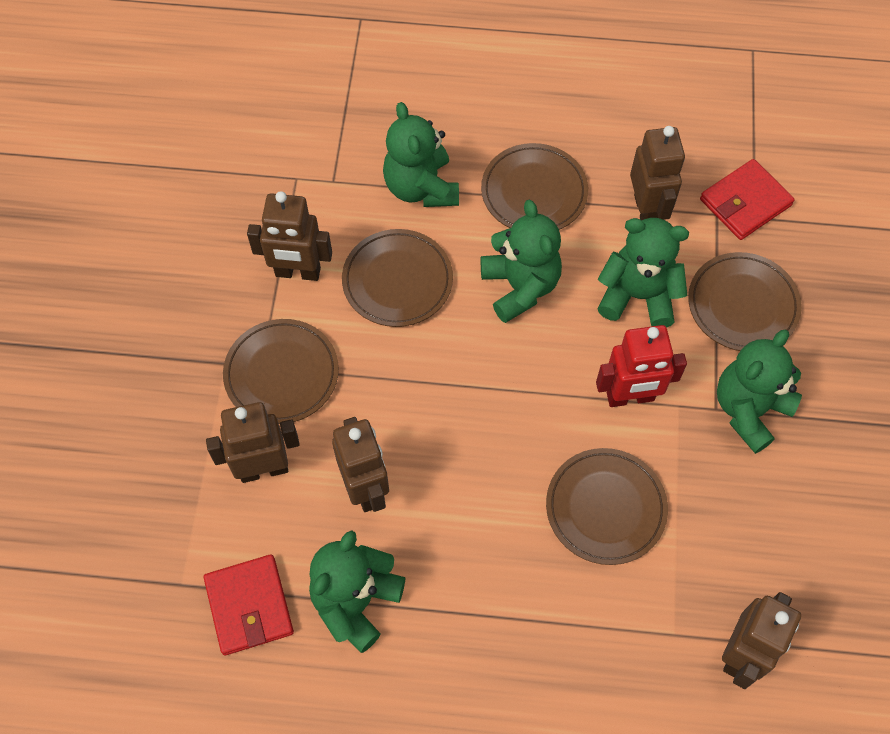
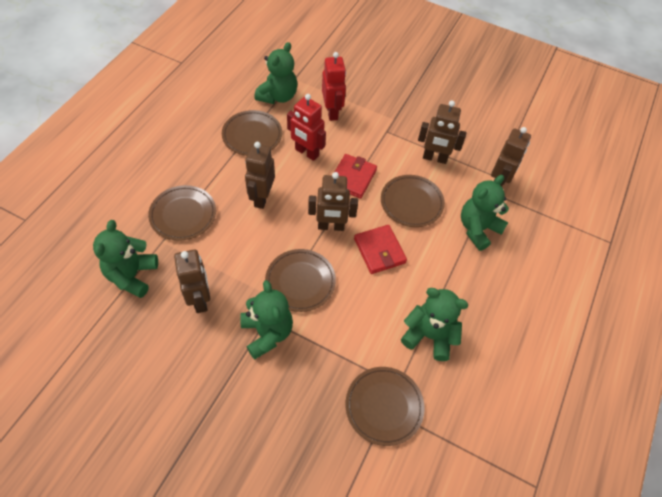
red robot: [596,325,687,407] = 1 -> [287,94,326,161] [322,52,346,121] = 2

